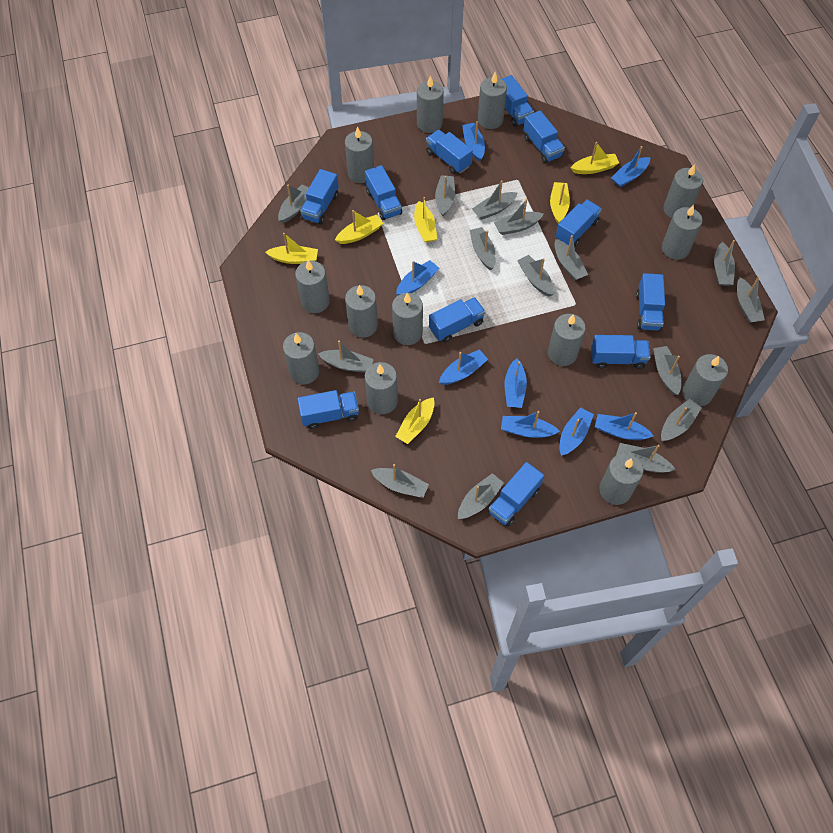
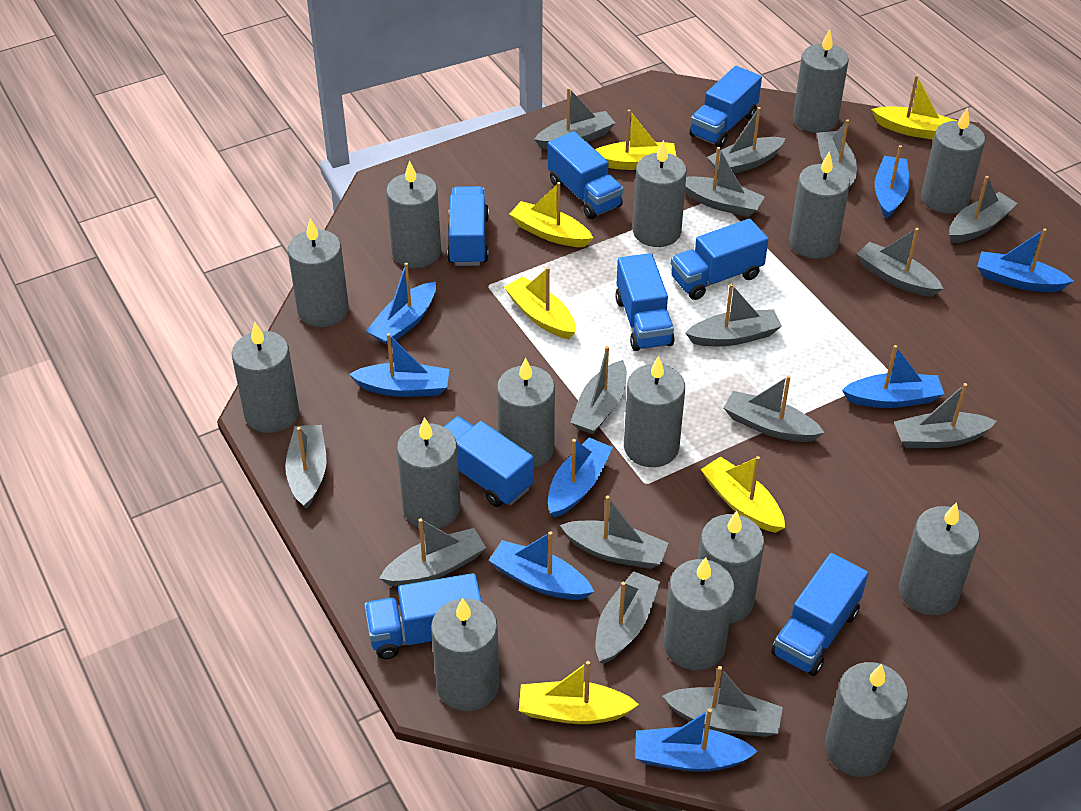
blue truck: [298,390,359,429] [300,169,339,225] [365,165,402,220] [426,130,473,174] [429,297,485,343] [488,462,544,526] [502,75,534,127] [523,111,565,163] [556,200,602,247] [591,335,651,369] [636,273,665,331] = 11 -> [365,573,482,659] [444,416,534,507] [447,186,489,266] [548,131,624,219] [615,253,675,351] [670,219,768,300] [689,66,762,148] [771,553,868,676] = 8
grey candle: [283,332,319,384] [295,260,330,313] [345,127,374,183] [345,285,378,338] [365,362,398,414] [392,293,423,345] [417,75,444,133] [478,72,507,129] [548,314,586,366] [599,453,643,505] [662,205,703,260] [663,164,703,219] [682,354,728,406] = 13 -> [232,322,299,433] [288,218,349,327] [386,160,441,268] [397,417,461,529] [431,598,500,711] [497,357,555,468] [624,356,685,467] [633,140,687,247] [664,557,735,670] [698,511,765,623] [789,151,850,259] [793,29,849,133] [825,662,908,777] [899,502,979,615] [921,107,985,214] = 15

